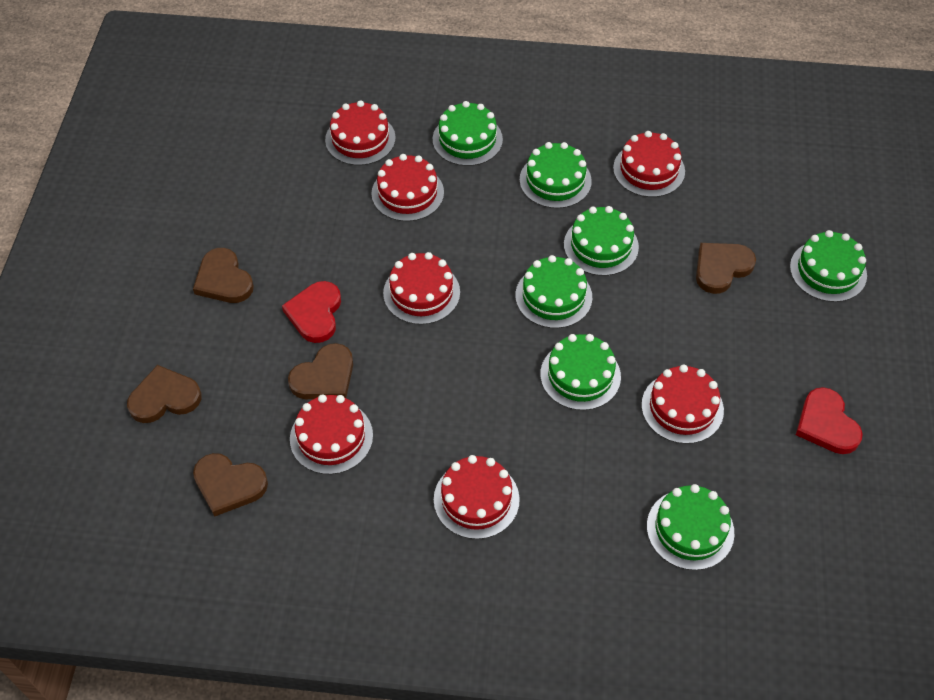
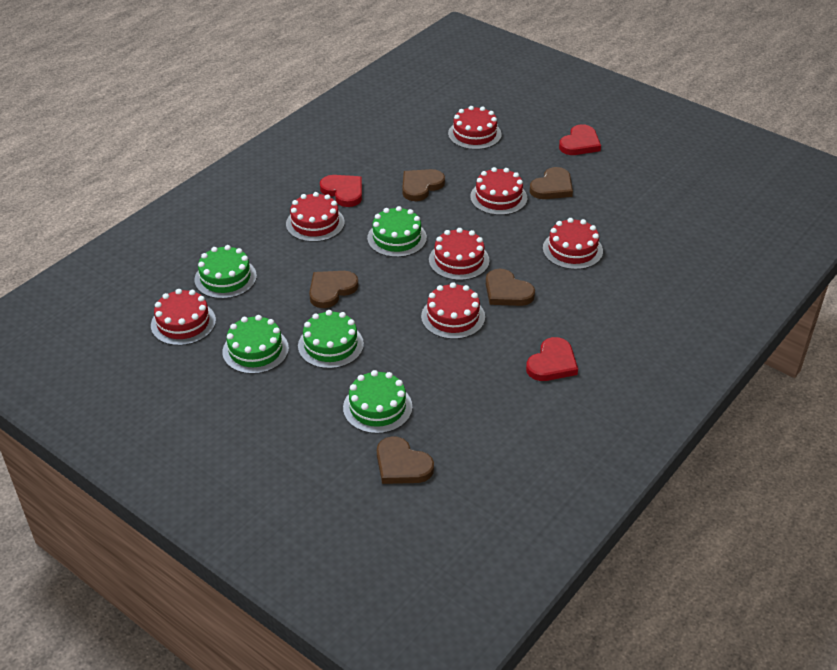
green cake: [433,101,503,166] [515,255,592,328] [520,142,592,209] [540,334,621,410] [564,206,639,276] [647,484,734,570] [790,230,867,302] = 7 -> [194,245,257,299] [222,315,289,374] [298,310,364,369] [343,370,412,434] [367,206,427,257] = 5
red heart: [282,281,341,343] [796,387,863,454] = 2 -> [320,175,362,207] [526,337,578,381] [559,124,601,155] = 3

